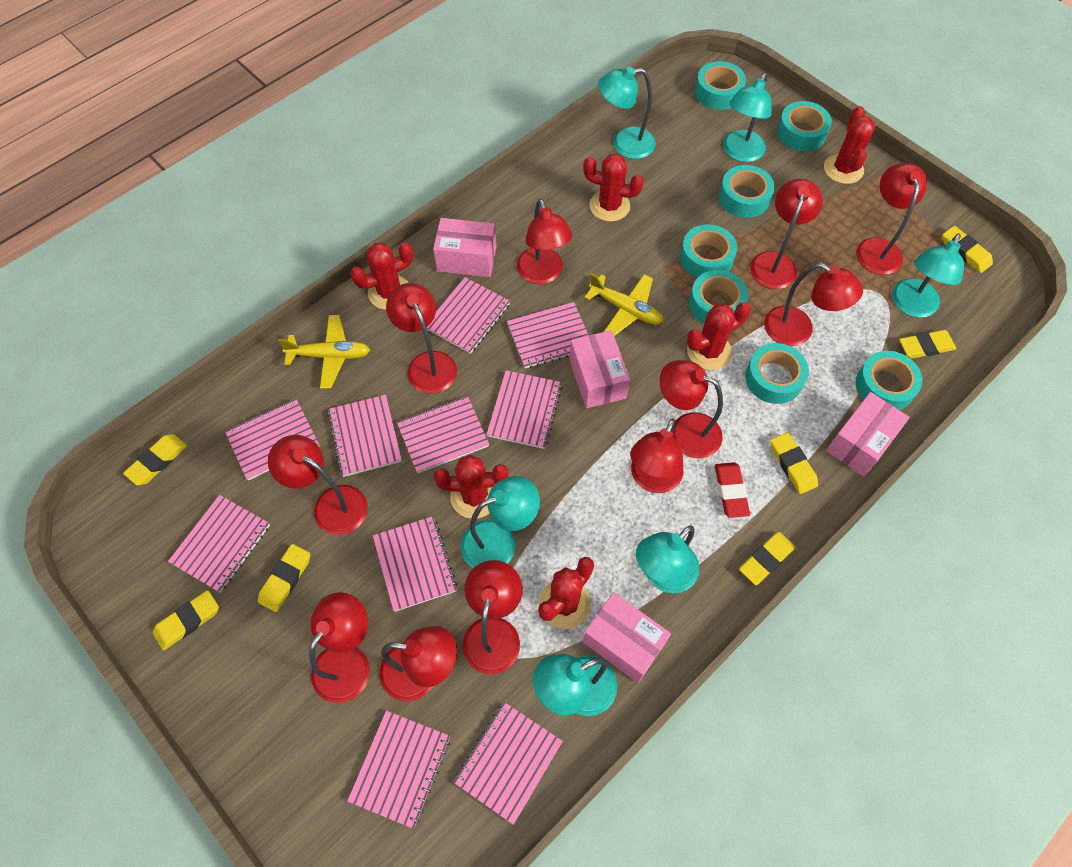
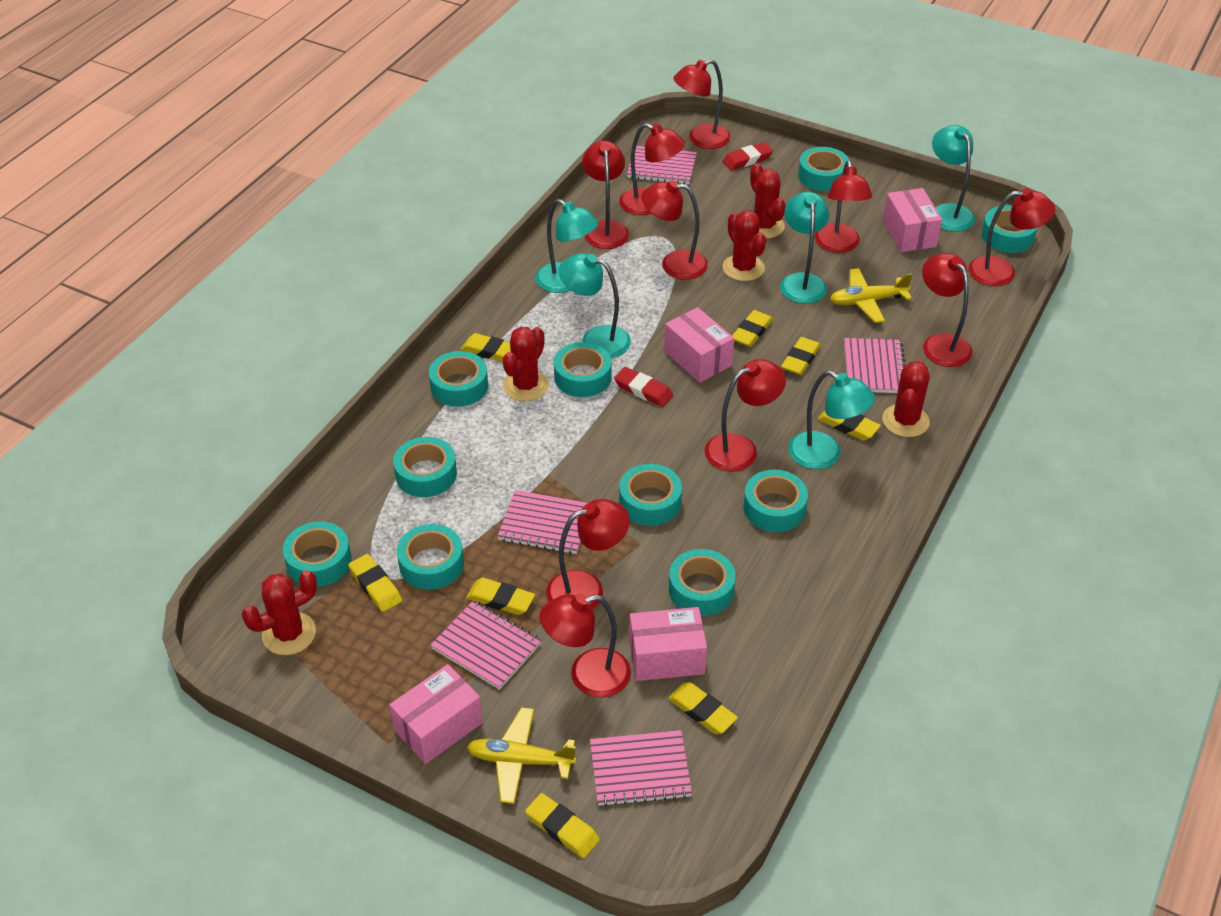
pink notebook: [168,495,270,593] [225,399,320,480] [327,395,402,477] [347,711,450,829] [373,516,457,612] [397,396,489,473] [427,277,510,354] [453,702,563,825] [486,370,563,449] [507,302,588,369] = 10 -> [431,601,542,690] [497,490,588,554] [590,730,692,807] [627,146,697,184] [844,338,906,393] = 5
red cactus: [350,243,413,310] [434,455,508,518] [538,557,594,629] [583,154,644,222] [687,302,751,370] [824,106,875,184] = 6 -> [242,570,317,655] [503,327,549,401] [723,210,766,281] [750,163,786,239] [882,360,930,437] = 5
red eraser: [715,462,750,518] = 1 -> [614,367,673,407] [722,142,773,170] = 2
red lamp: [268,435,368,535] [309,592,370,703] [379,626,457,701] [386,283,457,394] [462,560,523,674] [517,199,573,284] [630,419,683,493] [660,360,723,459] [750,179,823,289] [764,263,863,346] [856,163,927,275] = 11 -> [540,594,631,698] [546,499,630,609] [582,141,629,249] [619,123,685,215] [641,180,708,280] [673,59,731,149] [705,359,786,472] [815,160,872,253] [922,253,972,367] [968,188,1055,286] = 10
turquoise lamp: [461,476,540,568] [533,654,617,716] [598,66,656,159] [636,525,699,593] [723,73,772,162] [892,233,964,318] = 6 -> [535,199,599,293] [559,253,631,358] [780,192,829,304] [788,370,875,469] [932,125,975,232] = 5
turquoise tape: [680,224,737,278] [689,270,748,324] [695,61,746,110] [719,165,775,218] [745,343,809,404] [777,101,832,151] [856,351,923,410] = 7 -> [283,521,352,587] [393,437,457,497] [397,524,464,590] [429,351,488,407] [554,342,612,397] [619,464,682,526] [669,549,736,616] [743,470,808,532] [798,147,850,191] [981,205,1038,253] = 10
yellow eraser: [123,434,187,485] [153,590,219,651] [258,544,310,612] [739,532,796,585] [770,432,818,494] [899,330,956,359] [942,226,993,273] = 7 -> [348,554,402,612] [461,333,511,362] [466,578,535,615] [525,793,600,858] [668,682,738,734] [732,310,773,347] [781,337,821,375] [818,410,881,441] = 8

